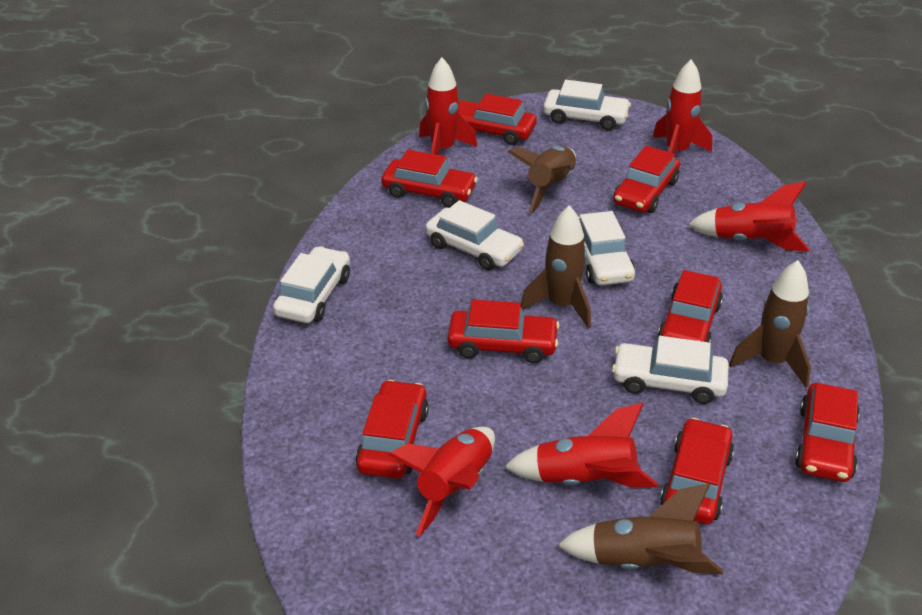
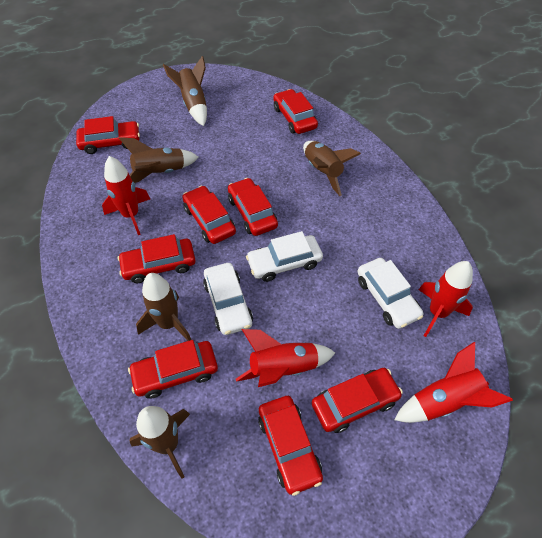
brown rocket: [508,146,576,213] [521,205,591,329] [557,483,723,574] [729,260,811,388] = 4 -> [119,137,199,183] [130,406,190,479] [136,273,191,341] [163,56,207,126] [303,141,361,196] = 5
red rocket: [388,427,495,536] [419,57,477,155] [504,402,658,487] [653,59,712,154] [688,181,810,251] = 5 -> [102,156,150,235] [236,329,335,387] [395,342,513,423] [418,261,473,337] = 4
white car: [273,246,350,323] [425,200,524,270] [543,80,631,130] [578,211,635,285] [612,336,729,404] = 5 -> [203,263,253,335] [246,231,323,282] [357,258,423,329] = 3

